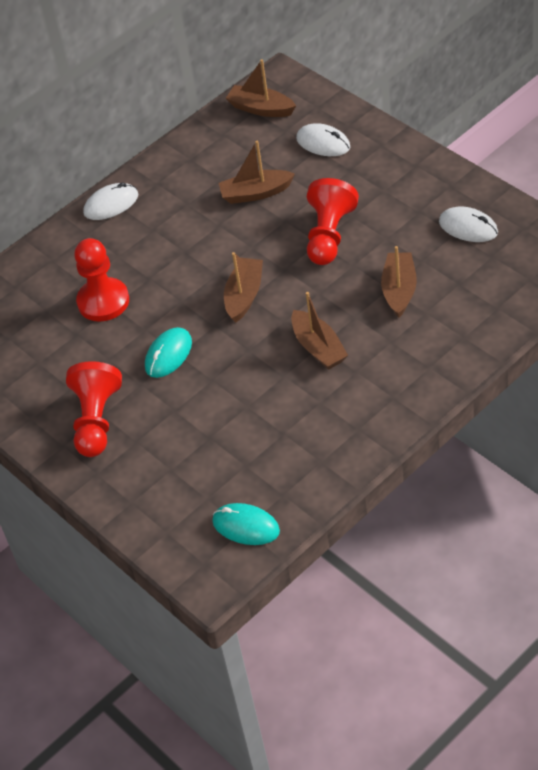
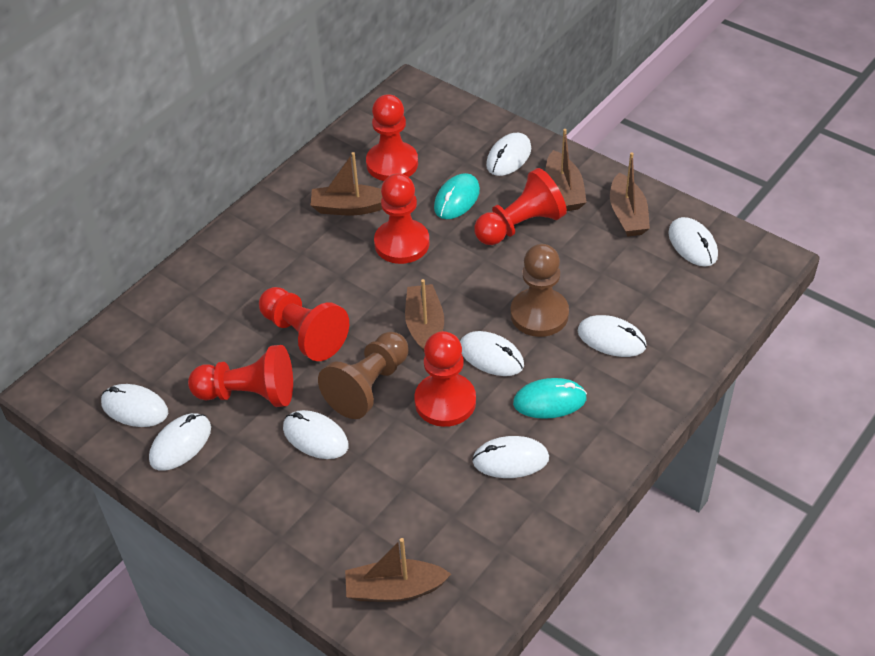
brown pawn: none = 0 -> [318,332,409,419] [510,244,569,337] = 2
red pawn: [66,361,122,457] [74,238,129,322] [307,178,359,265] = 3 -> [188,345,293,407] [259,287,349,361] [366,94,418,181] [374,173,429,264] [414,331,476,427] [474,168,567,245] = 6
white mouse: [83,183,138,220] [296,123,350,156] [439,207,498,242] = 3 -> [101,384,168,427] [149,413,211,471] [283,410,349,459] [460,331,524,376] [472,436,549,478] [486,133,531,176] [578,315,646,357] [668,217,718,266] = 8

